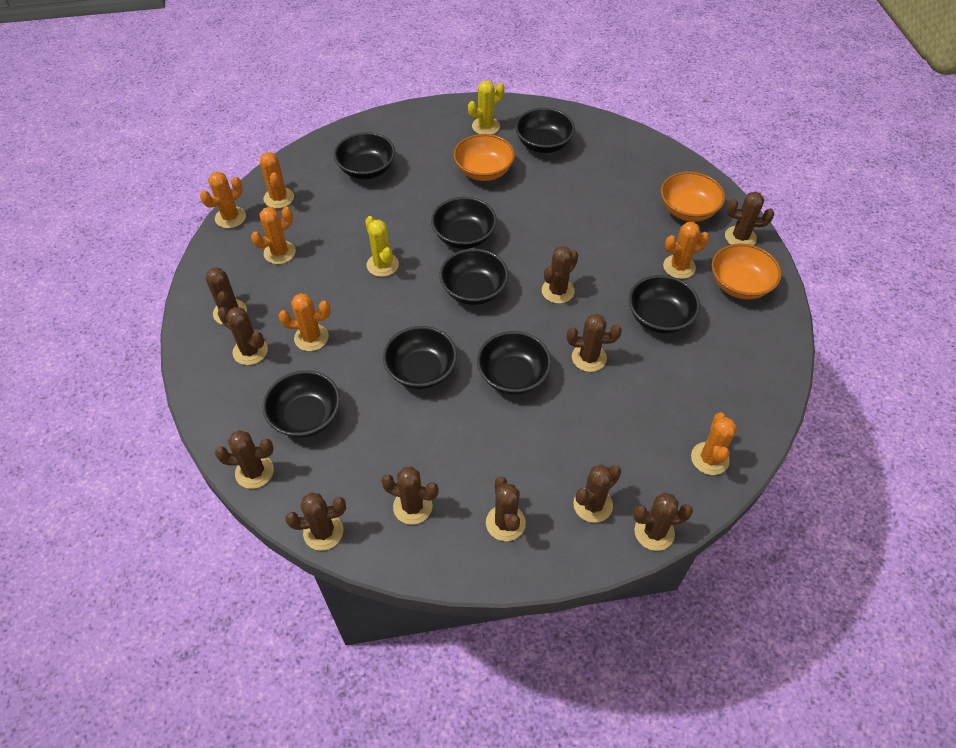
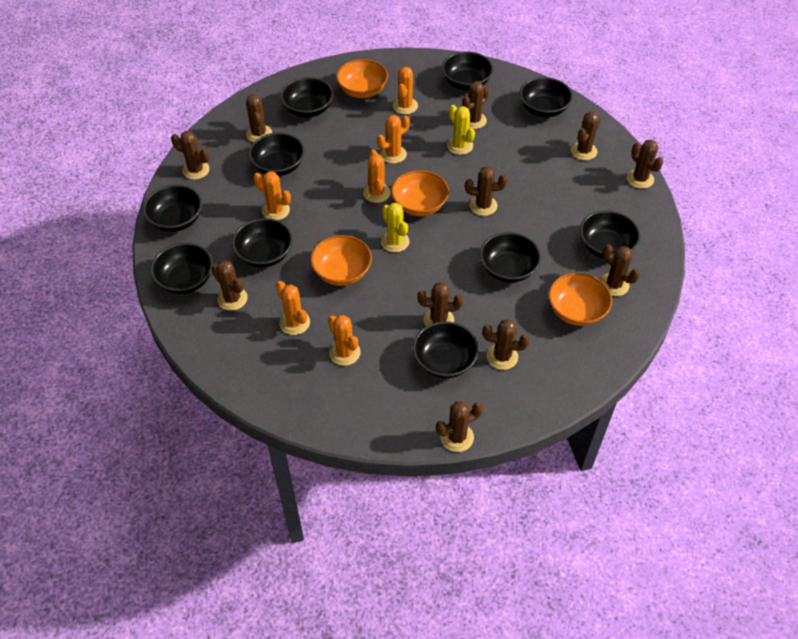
black bowl: [262,370,340,438] [334,132,395,179] [383,326,457,389] [431,197,497,249] [439,249,509,305] [477,331,551,395] [515,108,575,153] [629,275,700,334] = 8 -> [143,185,202,232] [151,243,213,294] [232,218,293,268] [249,133,305,176] [280,77,333,117] [413,321,479,378] [442,51,493,90] [480,232,541,283] [520,77,573,117] [580,210,640,258] = 10
orange bowl: [453,134,515,181] [661,171,725,222] [712,243,782,299] = 3 -> [310,235,372,286] [336,59,388,98] [391,170,449,216] [548,273,612,326] = 4

